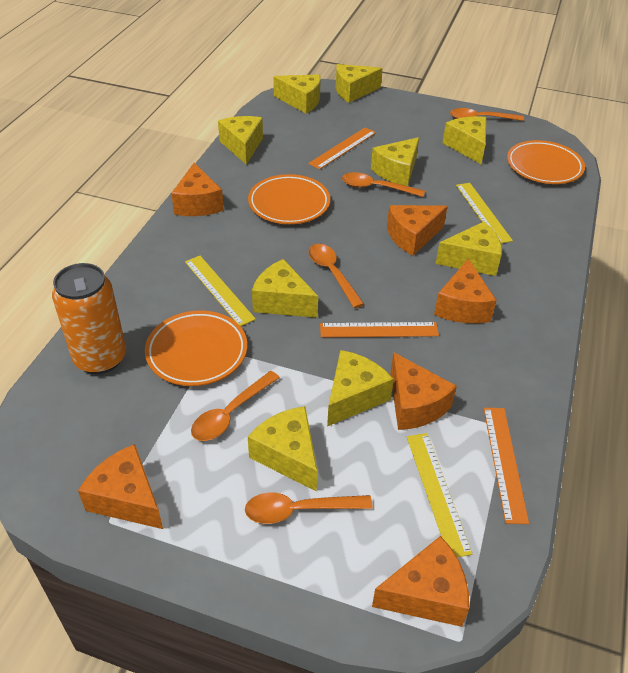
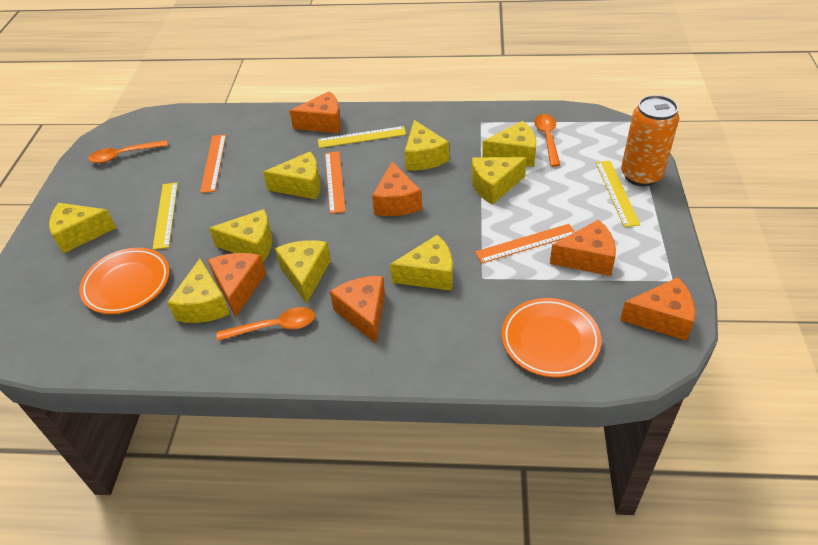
orange plate: [145,310,247,386] [248,174,330,224] [507,140,585,184] = 3 -> [79,248,170,314] [501,298,601,377] = 2
orange spoon: [191,371,280,441] [245,493,373,524] [308,244,364,308] [342,172,425,197] [450,108,524,121] = 5 -> [88,140,168,163] [217,307,315,341] [534,114,560,167] = 3

